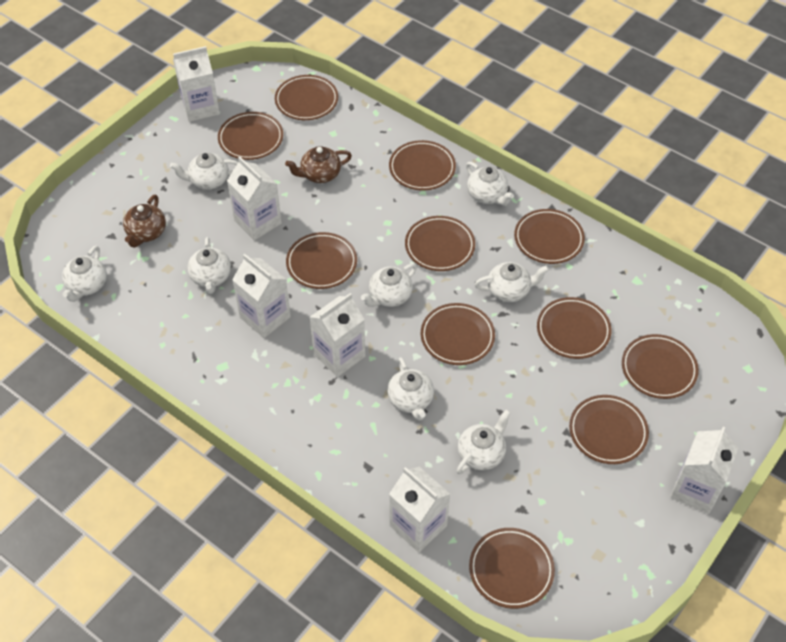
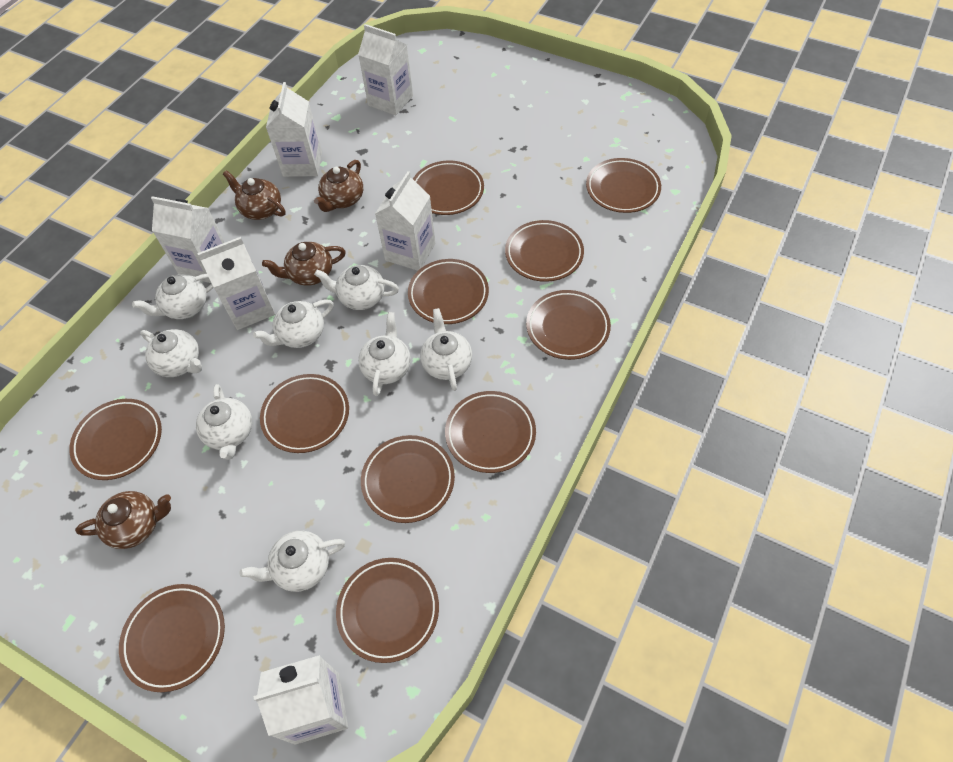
brown teapot: [123,195,166,248] [285,146,352,183] = 2 -> [75,491,171,549] [223,170,286,220] [262,242,346,286] [314,160,363,212] = 4

